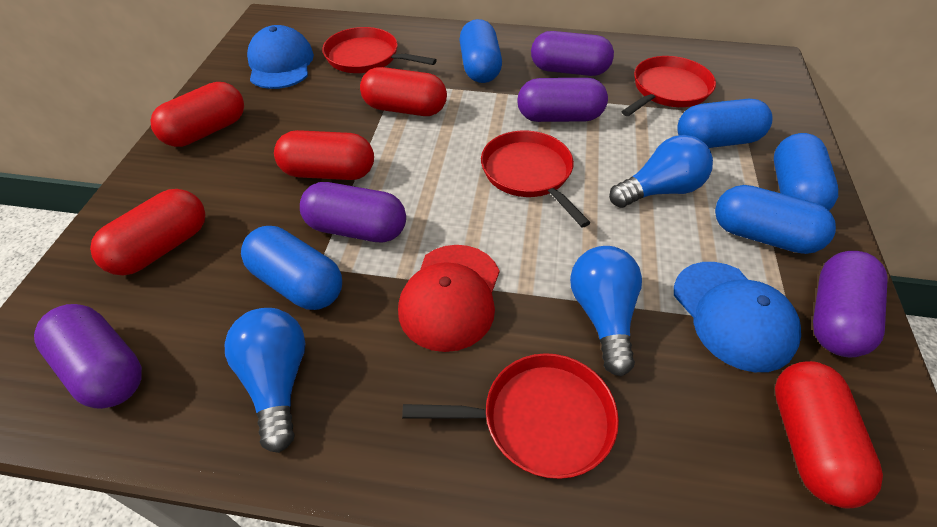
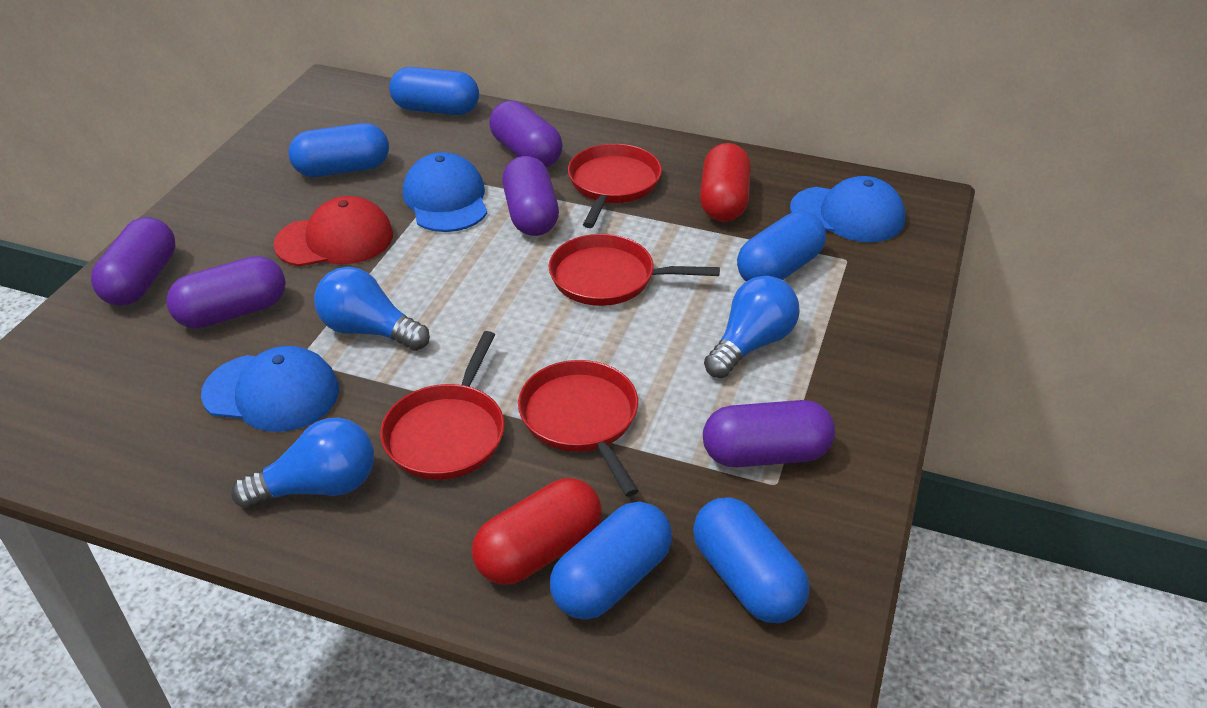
blue cap: [247,25,314,89] [674,262,801,372] = 2 -> [201,346,339,432] [403,152,487,232] [790,176,905,242] = 3
red capsule: [90,189,206,275] [150,82,244,147] [274,130,374,180] [360,67,447,116] [775,361,883,508] = 5 -> [472,478,602,585] [700,143,751,222] = 2

